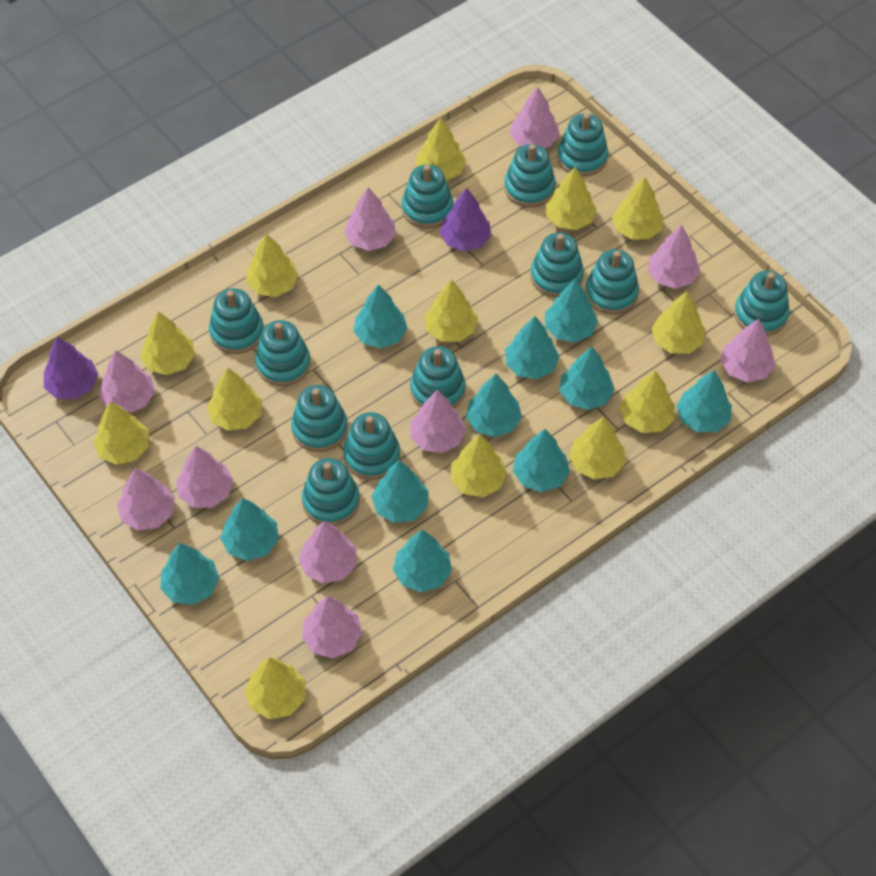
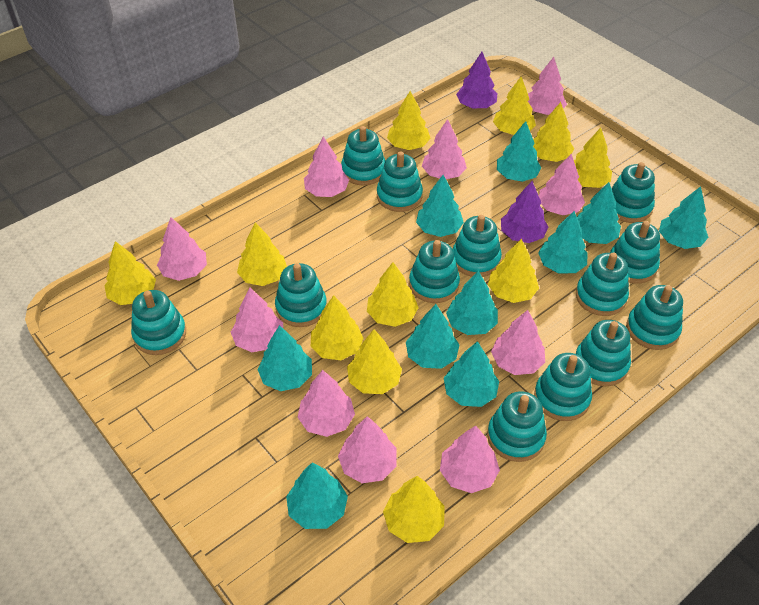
turquoise stacking toy: [209,288,264,354] [255,320,311,386] [291,385,348,452] [302,458,360,526] [343,412,400,480] [402,165,453,228] [410,346,466,408] [504,144,556,208] [530,232,584,297] [557,113,608,177] [585,249,639,315] [734,271,790,336] = 12 -> [131,290,186,355] [275,263,327,327] [341,126,385,186] [377,151,423,212] [409,240,460,303] [453,215,502,277] [487,391,547,462] [534,353,592,421] [576,252,629,316] [576,320,631,387] [610,221,660,284] [612,162,655,223] [626,285,683,350] = 13
turquoise tree: [160,543,219,605] [220,498,279,561] [354,285,408,348] [371,460,429,523] [393,530,452,592] [466,374,522,437] [505,316,559,379] [513,429,570,492] [545,279,598,342] [559,346,615,410] [676,370,732,432] = 11 -> [257,325,312,391] [286,463,348,529] [406,304,460,369] [416,175,464,237] [444,341,499,407] [446,271,498,335] [497,121,541,182] [538,211,587,273] [577,182,621,244] [659,186,708,249] = 10
yellow tree: [93,401,149,465] [140,311,195,375] [207,368,262,431] [245,658,306,719] [246,233,299,297] [416,118,466,181] [424,279,478,342] [451,434,507,497] [546,167,597,230] [569,416,625,479] [612,177,664,240] [620,370,675,433] [651,291,705,354] = 13 -> [104,241,156,305] [237,222,287,286] [311,295,364,360] [347,329,402,394] [367,262,419,327] [383,476,445,543] [387,91,431,150] [488,239,539,303] [493,77,536,135] [533,102,574,162] [574,128,612,188] = 11

